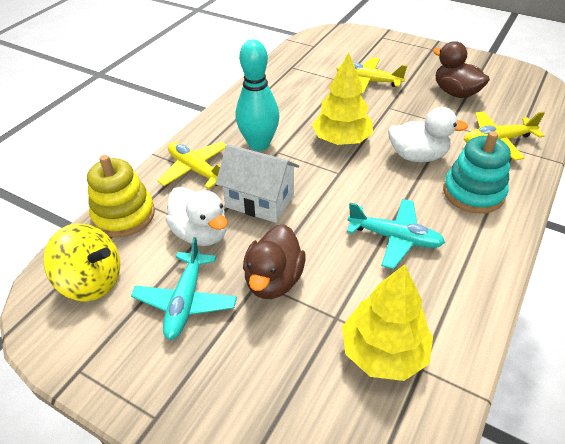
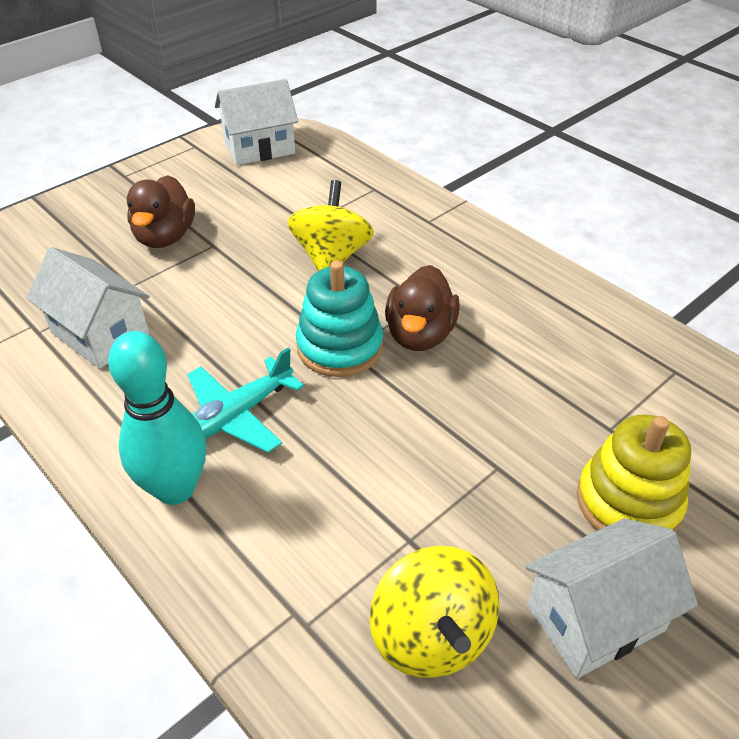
turquoise plane: [131,237,237,340] [347,199,445,269] = 2 -> [187,347,304,453] = 1
white duck: [165,187,227,246] [388,107,468,162] = 2 -> none = 0
white house: [216,144,299,223] = 1 -> [27,247,150,369] [215,79,298,165] [525,518,698,678] = 3
yellow plane: [157,142,226,189] [336,57,407,94] [464,111,545,160] = 3 -> none = 0
yellow spinning top: [43,224,120,302] = 1 -> [287,180,374,271] [370,546,499,678] = 2
yellow tree: [312,52,373,145] [342,264,433,381] = 2 -> none = 0

